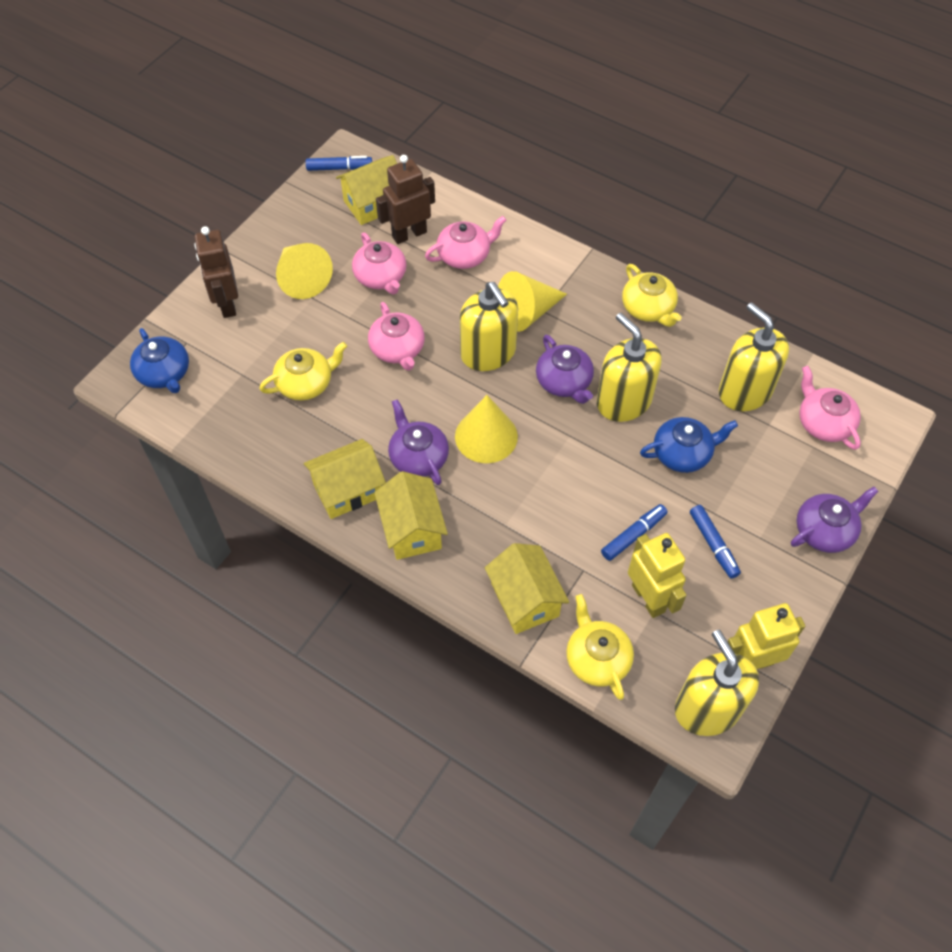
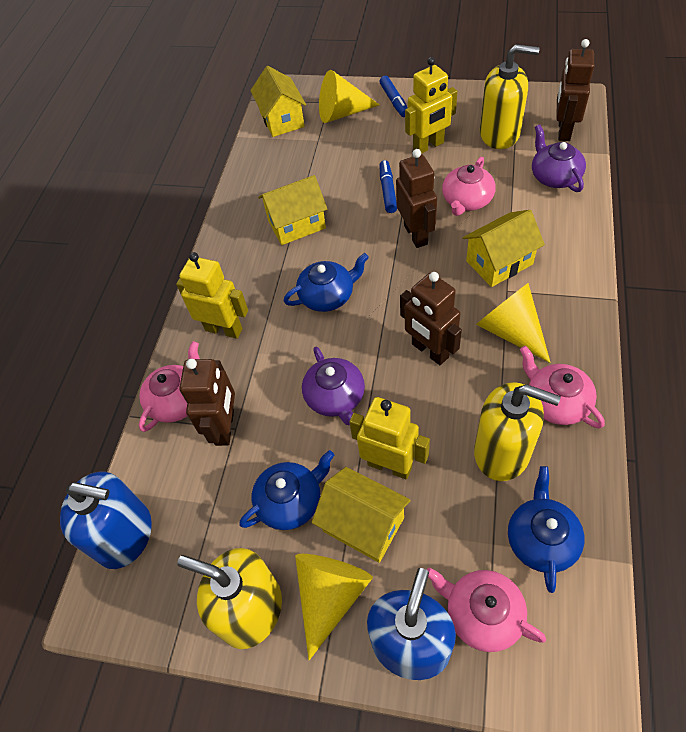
blue marker: [306,156,372,171] [601,504,667,561] [690,505,741,579] = 3 -> [379,76,408,117] [379,160,397,213] = 2
blue soap dispenser: none = 0 -> [60,472,152,569] [367,568,456,680] = 2
blue teapot: [130,328,189,393] [640,417,738,473] = 2 -> [239,450,334,530] [284,253,369,312] [508,466,585,593] = 3
brown robot: [194,226,238,318] [376,155,435,244] = 2 -> [179,359,235,446] [396,149,437,248] [400,272,462,365] [556,39,594,141] = 4
purple teapot: [388,399,449,485] [536,335,594,404] [791,487,879,553] = 3 -> [302,347,365,425] [532,125,586,192] = 2
yellow robot: [628,533,686,618] [727,603,805,669] = 2 -> [176,252,248,339] [349,397,430,479] [405,57,457,154] = 3
yellow soap dispenser: [460,282,518,371] [597,313,662,422] [675,630,759,736] [719,302,789,411] = 4 -> [177,548,282,649] [474,382,561,481] [480,44,540,149] = 3
yellow teapot: [259,342,347,401] [566,594,634,700] [622,264,682,327] = 3 -> none = 0

